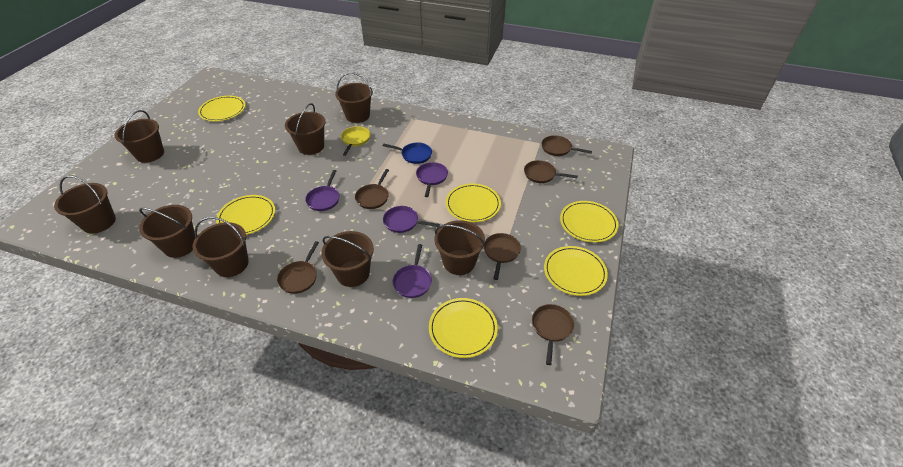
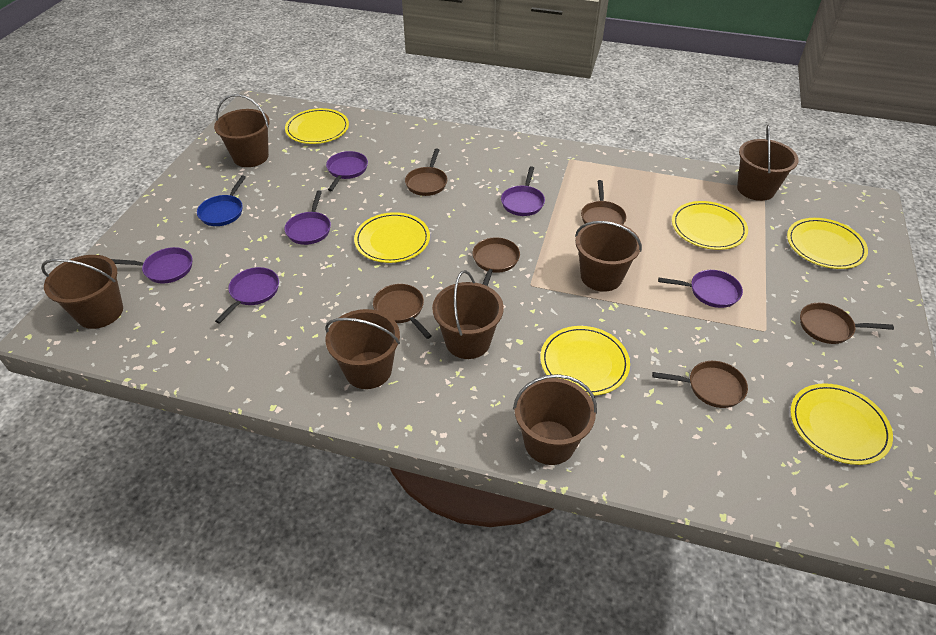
brown bucket: [54,175,116,234] [114,110,164,163] [139,205,195,258] [193,217,249,277] [285,103,326,155] [321,231,374,287] [335,72,373,123] [434,220,485,275] = 8 -> [41,255,123,329] [214,94,270,167] [325,309,400,389] [432,270,504,359] [513,374,597,465] [575,221,642,292] [737,124,799,201] = 7
purple pan: [305,170,340,211] [383,206,440,233] [393,244,432,298] [416,162,448,197] = 4 -> [111,247,192,283] [215,267,279,323] [285,191,331,245] [326,151,368,191] [501,166,545,216] [658,270,743,308] = 6
yellow pan: [341,126,371,156] = 1 -> none = 0

